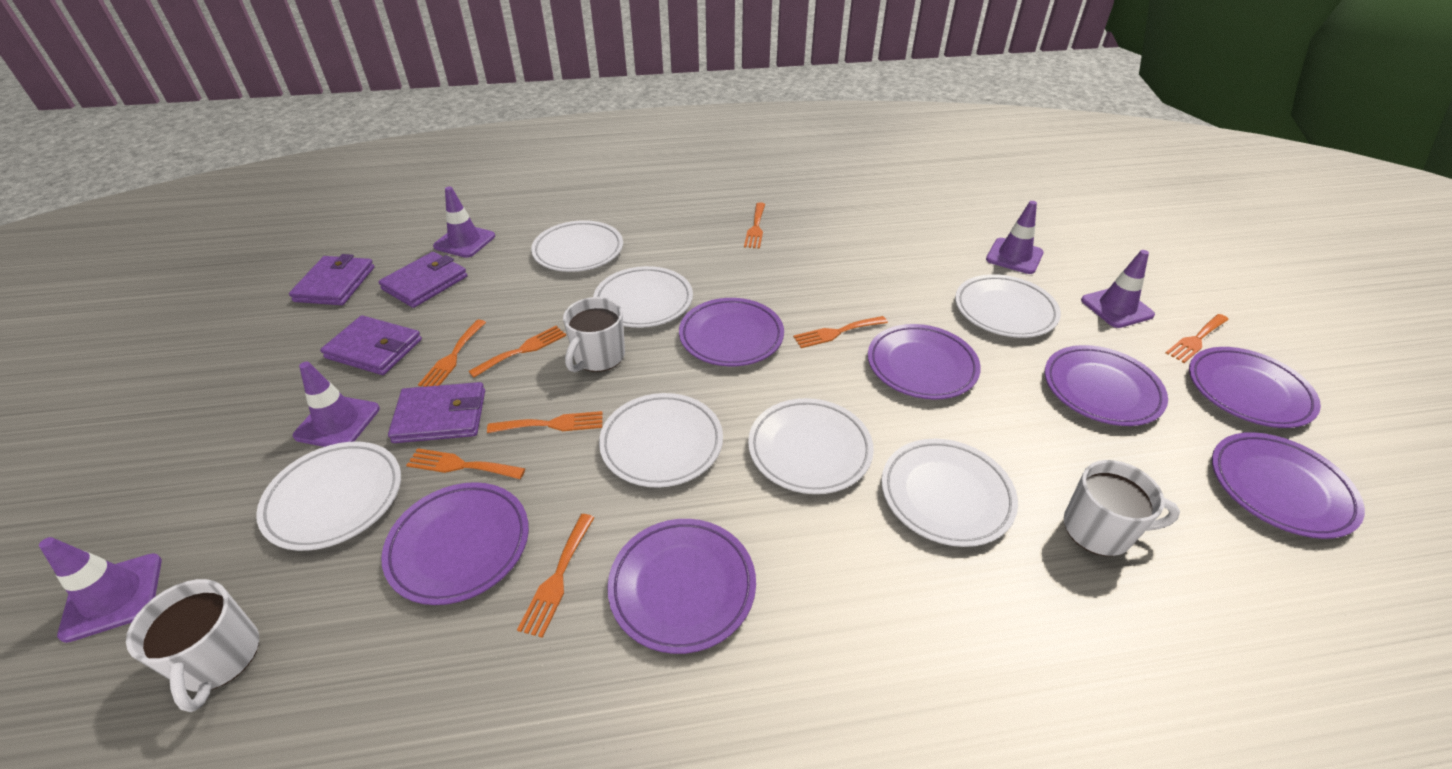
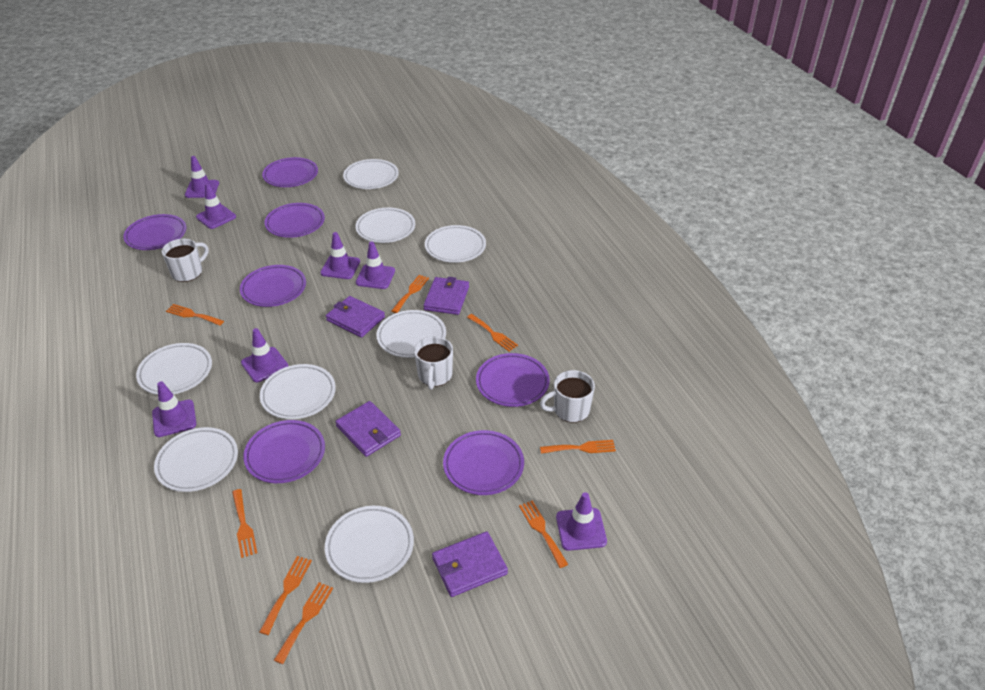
purple traffic cone: [39,537,162,643] [293,362,380,447] [433,186,495,258] [986,201,1044,274] [1081,250,1155,328] = 5 -> [152,381,196,437] [185,156,219,198] [196,183,236,229] [241,328,288,382] [320,232,360,279] [356,241,395,289] [556,492,607,551] = 7
white plate: [256,442,401,551] [531,220,623,272] [593,266,693,328] [599,393,723,488] [748,398,874,494] [882,439,1018,547] [955,274,1061,338] = 7 -> [136,343,212,395] [154,427,238,492] [260,364,336,419] [325,506,414,583] [343,159,399,189] [356,207,415,243] [377,310,446,358] [425,225,486,263] = 8

